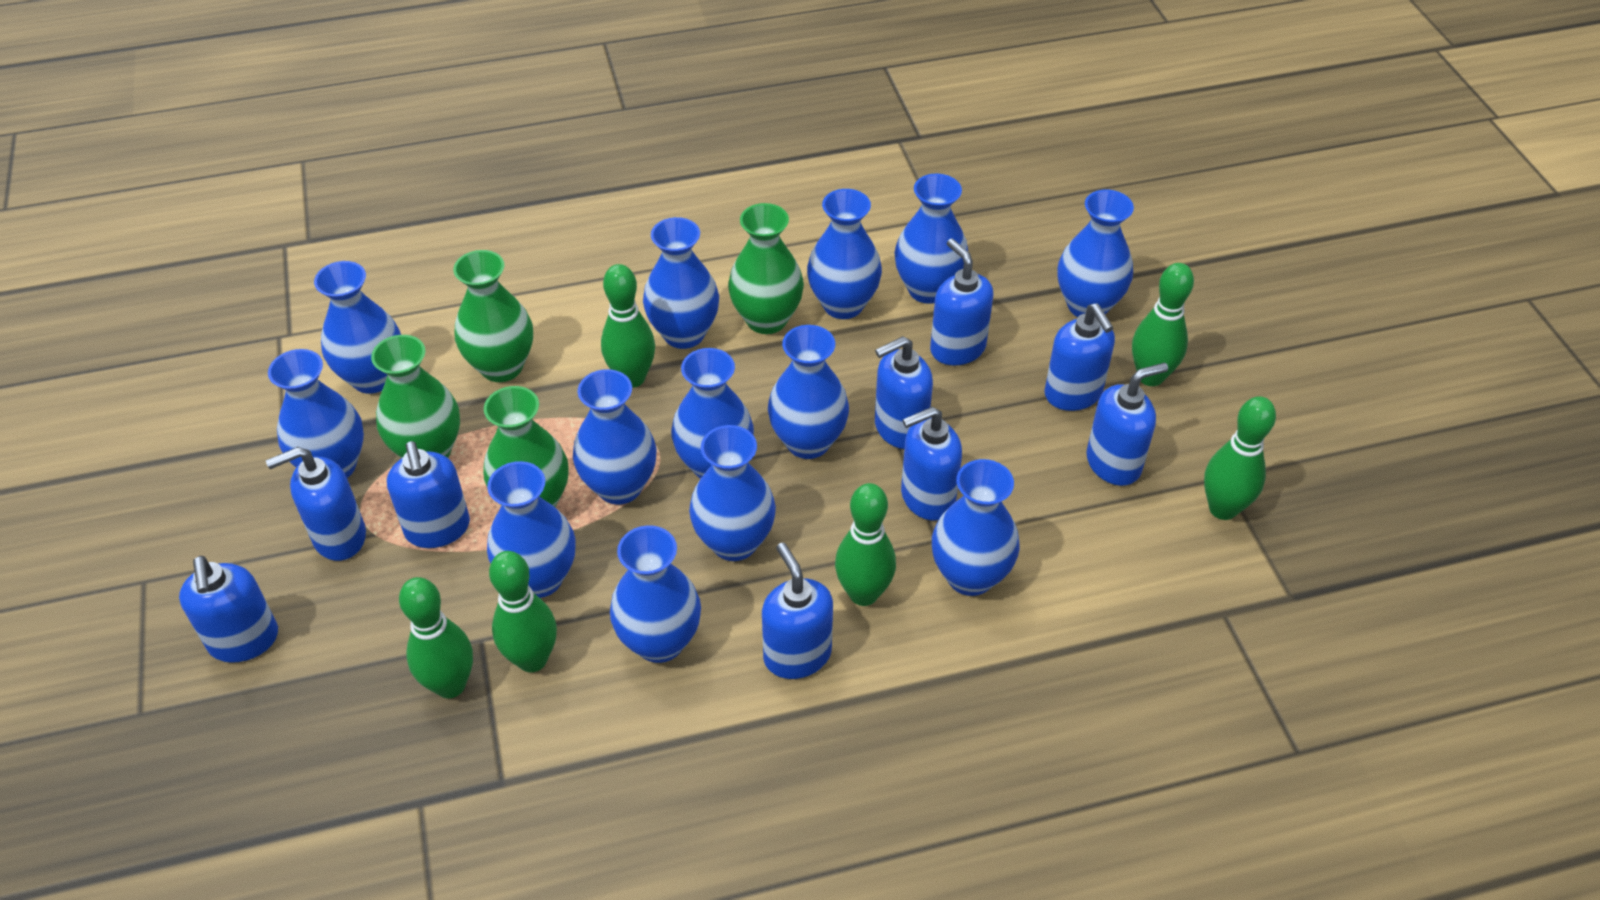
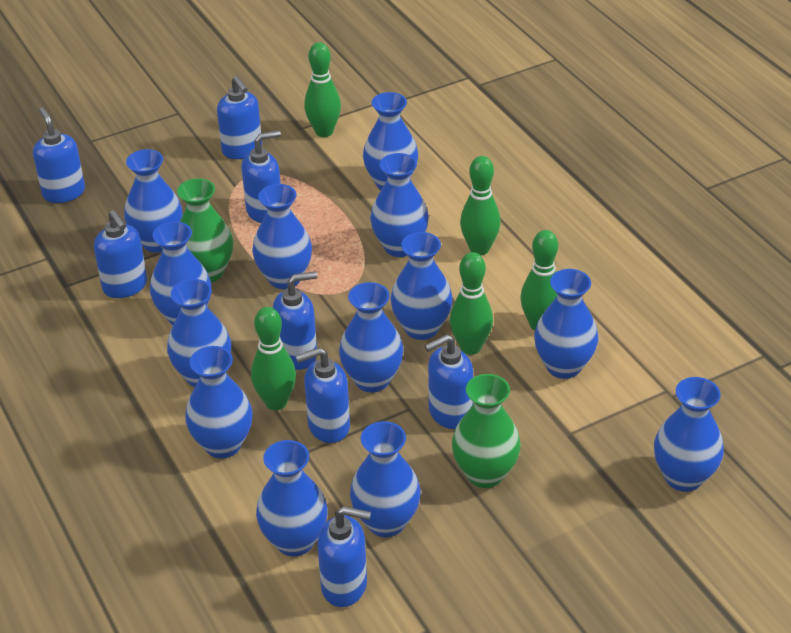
blue soap dispenser: [179,556,278,663] [266,447,366,561] [387,441,470,548] [762,542,833,679] [875,336,933,449] [901,407,962,520] [930,238,993,365] [1044,303,1115,411] [1086,362,1168,486] = 9 -> [33,107,85,203] [94,210,147,298] [217,76,262,159] [241,130,281,223] [273,271,318,370] [295,347,350,443] [317,506,371,607] [425,334,473,429] = 8
green bowling pin: [399,577,473,698] [489,551,557,672] [601,264,655,388] [835,483,896,606] [1132,263,1194,386] [1204,396,1276,520] = 6 -> [251,307,296,410] [304,42,341,137] [450,252,493,355] [460,156,501,256] [520,230,558,331] = 5
green vase: [371,335,460,458] [453,250,533,382] [483,386,569,507] [728,203,804,334] = 4 -> [177,178,233,283] [452,374,521,488] = 2

